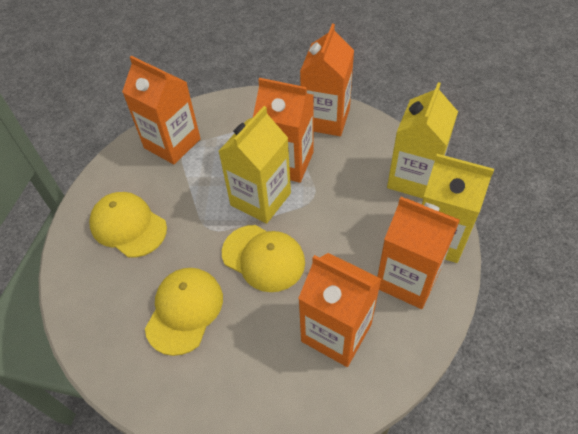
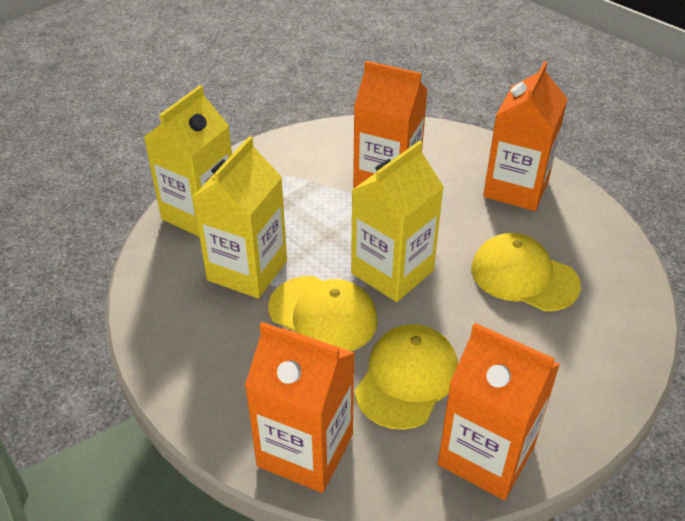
orange carton: [122,56,201,164] [253,78,314,183] [298,253,381,367] [300,24,354,136] [377,197,460,309] = 5 -> [245,322,355,493] [353,61,428,188] [438,323,560,500] [483,61,568,211] = 4

